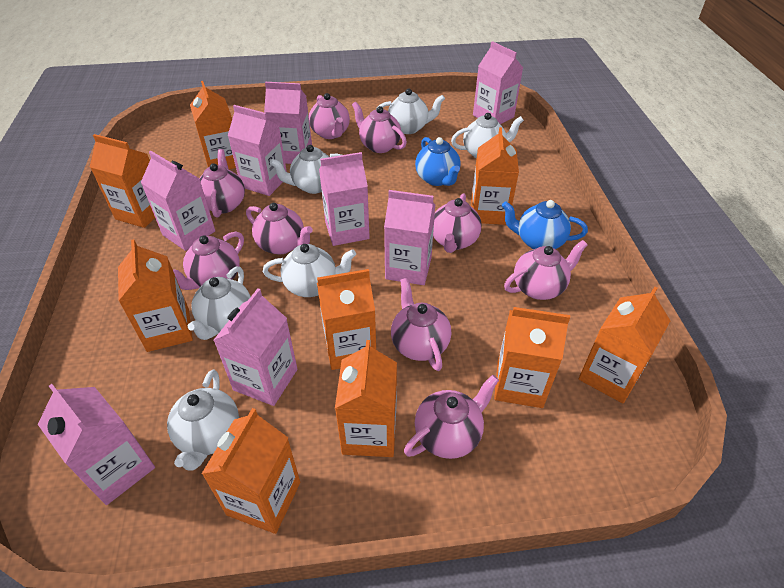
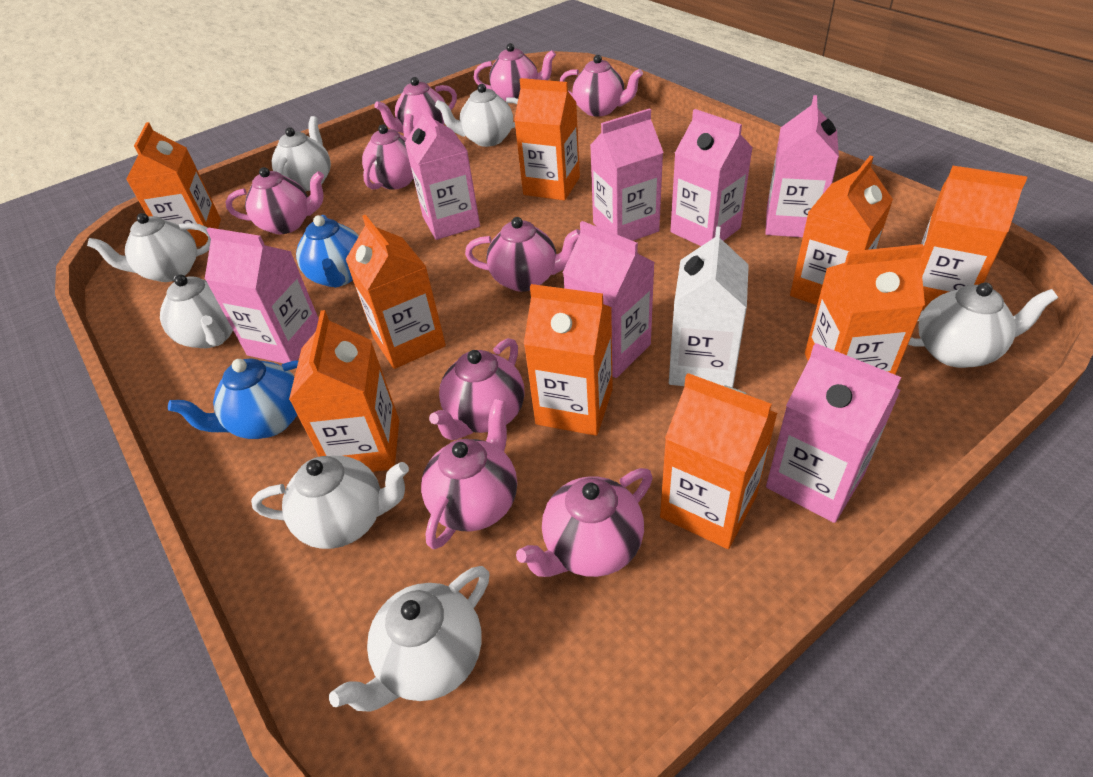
pink carton: [38,384,155,505] [141,151,215,251] [213,288,297,406] [228,105,287,196] [264,82,312,164] [319,152,370,246] [384,190,435,285] [473,41,523,124] = 8 -> [205,228,319,363] [405,105,480,240] [563,221,655,378] [590,108,664,241] [670,109,753,246] [765,95,839,238] [766,343,901,523] = 7
white carton: none = 0 -> [669,226,749,388] = 1
white teapot: [167,370,239,471] [188,267,251,340] [263,244,356,297] [270,145,341,194] [376,89,445,134] [451,113,524,158] = 6 -> [87,213,211,282] [160,274,233,348] [251,456,409,549] [272,116,331,191] [329,566,489,712] [435,84,518,147] [908,283,1058,368] = 7

